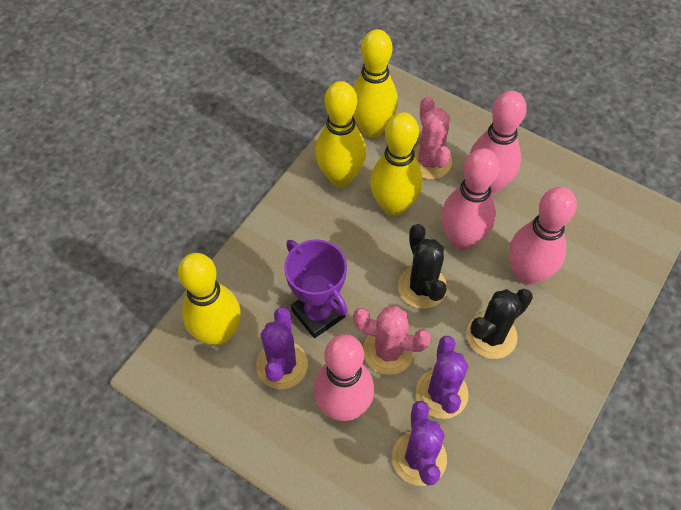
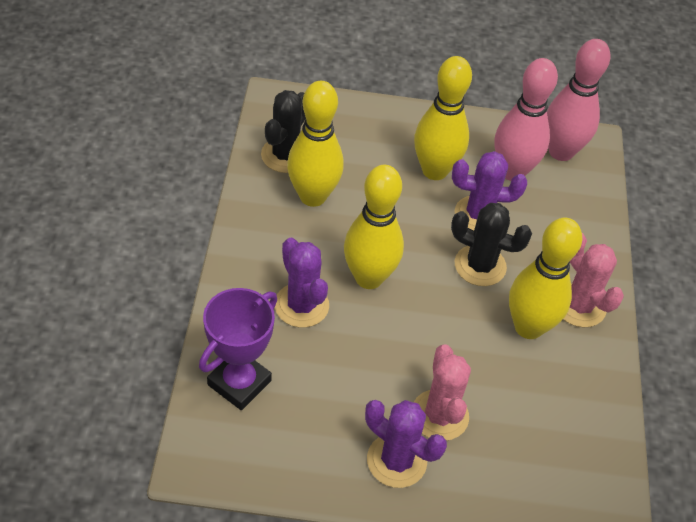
pink bowling pin: [314,334,374,421] [441,148,499,250] [469,90,527,195] [509,187,577,285] = 4 -> [494,58,558,181] [547,39,611,161] = 2

